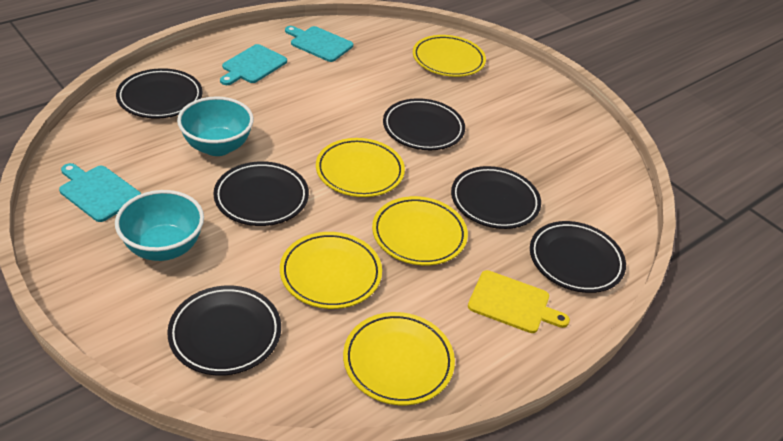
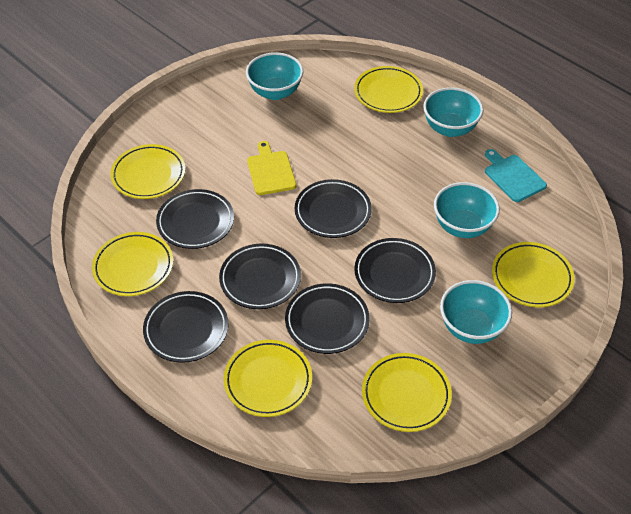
turquoise bowl: [115,190,204,261] [177,96,254,156] = 2 -> [246,52,303,100] [423,87,484,137] [434,182,500,238] [440,280,512,344] = 4
turquoise cutting board: [59,163,141,222] [220,44,287,85] [285,26,353,62] = 3 -> [485,149,547,202] = 1
yellow plate: [280,232,382,309] [316,138,405,197] [343,312,455,405] [372,196,468,265] [413,35,486,77] = 5 -> [92,232,173,296] [110,144,185,199] [224,340,312,417] [354,66,423,113] [362,353,452,432] [492,242,575,307] = 6

